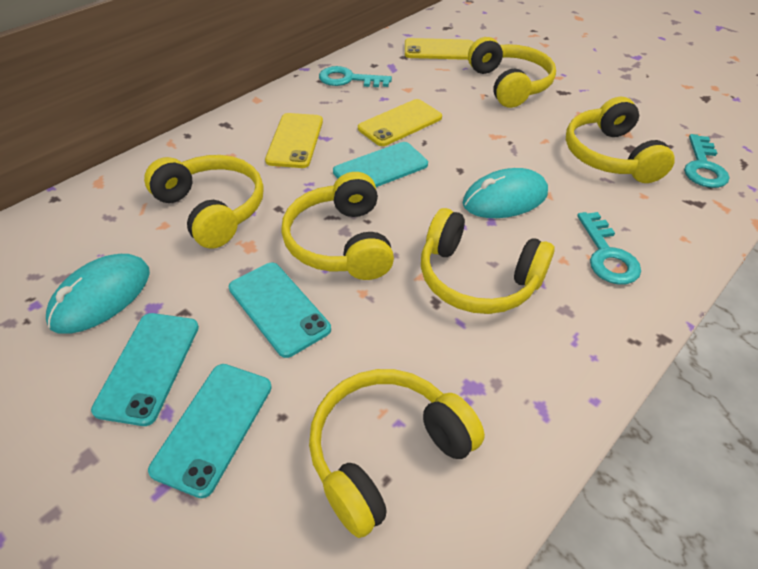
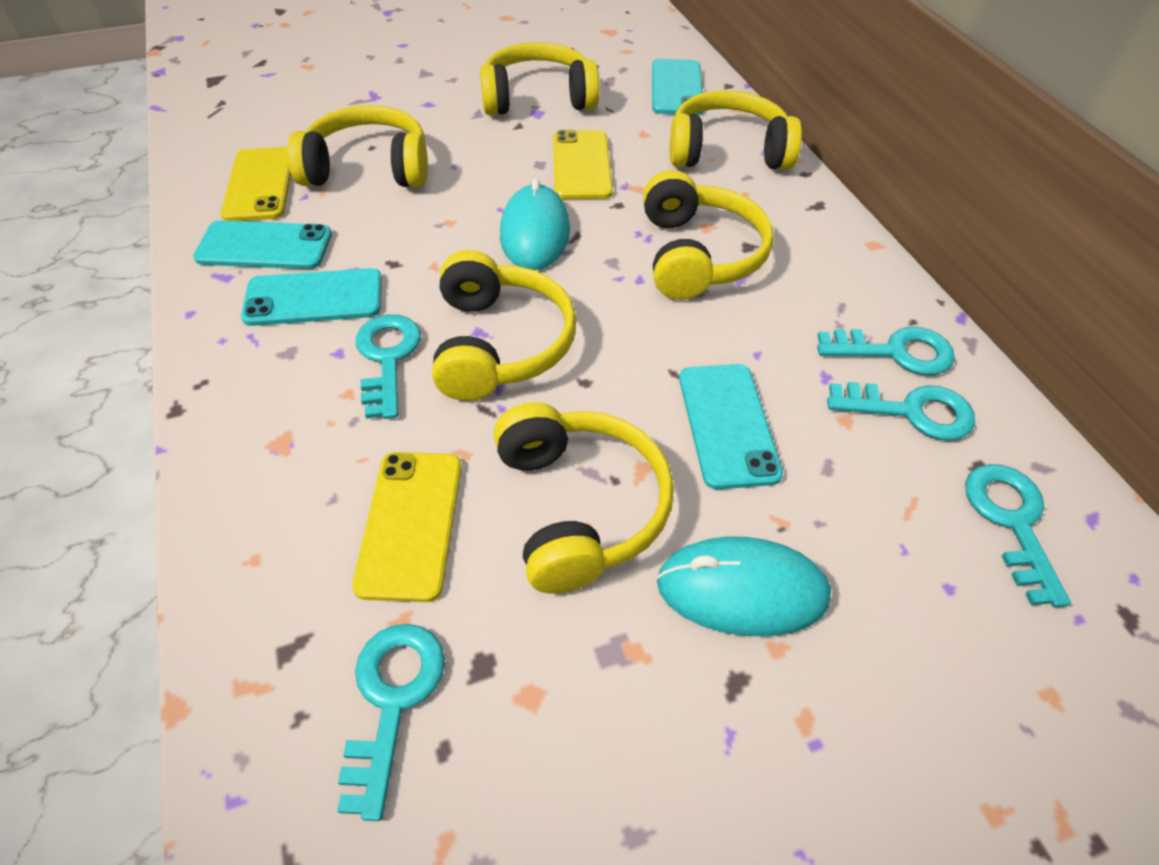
turquoise key: [319,66,392,87] [577,212,641,285] [684,134,729,188] = 3 -> [337,624,445,821] [356,314,421,419] [817,327,955,375] [827,382,975,441] [965,464,1071,607] = 5

